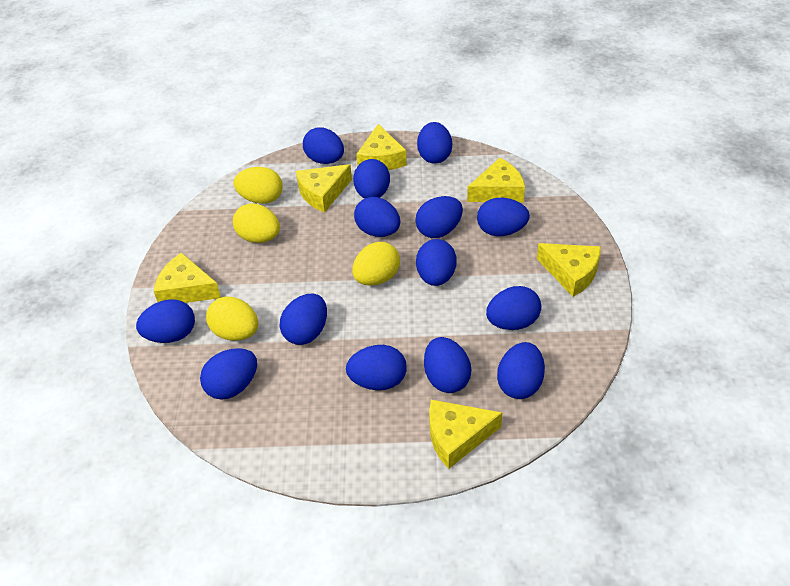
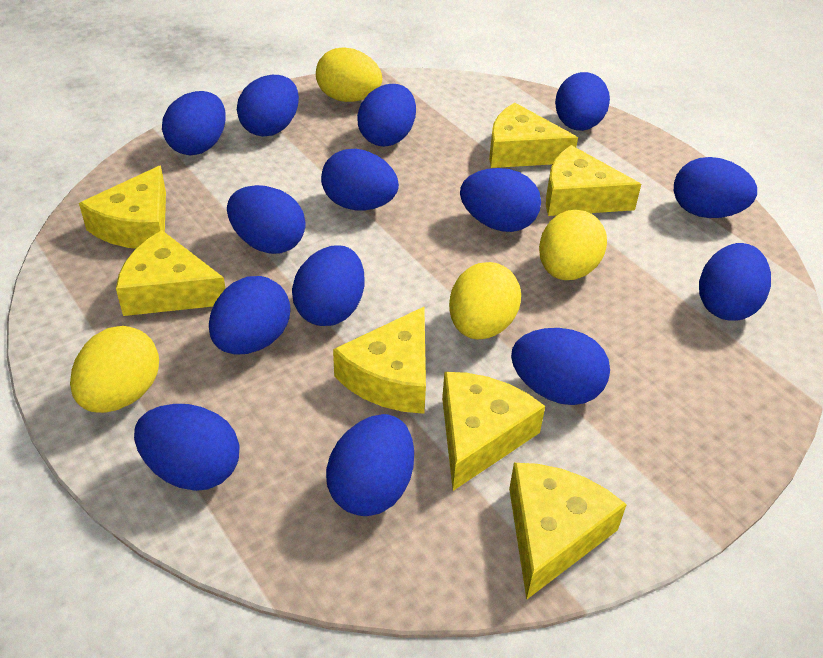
yellow cheese: [154,252,221,303] [296,164,352,212] [356,124,407,170] [429,400,502,469] [467,158,525,202] [537,243,601,297] = 6 -> [79,165,166,249] [116,230,226,316] [333,307,426,414] [442,372,545,491] [489,103,578,168] [509,463,627,600] [546,145,641,216] = 7

